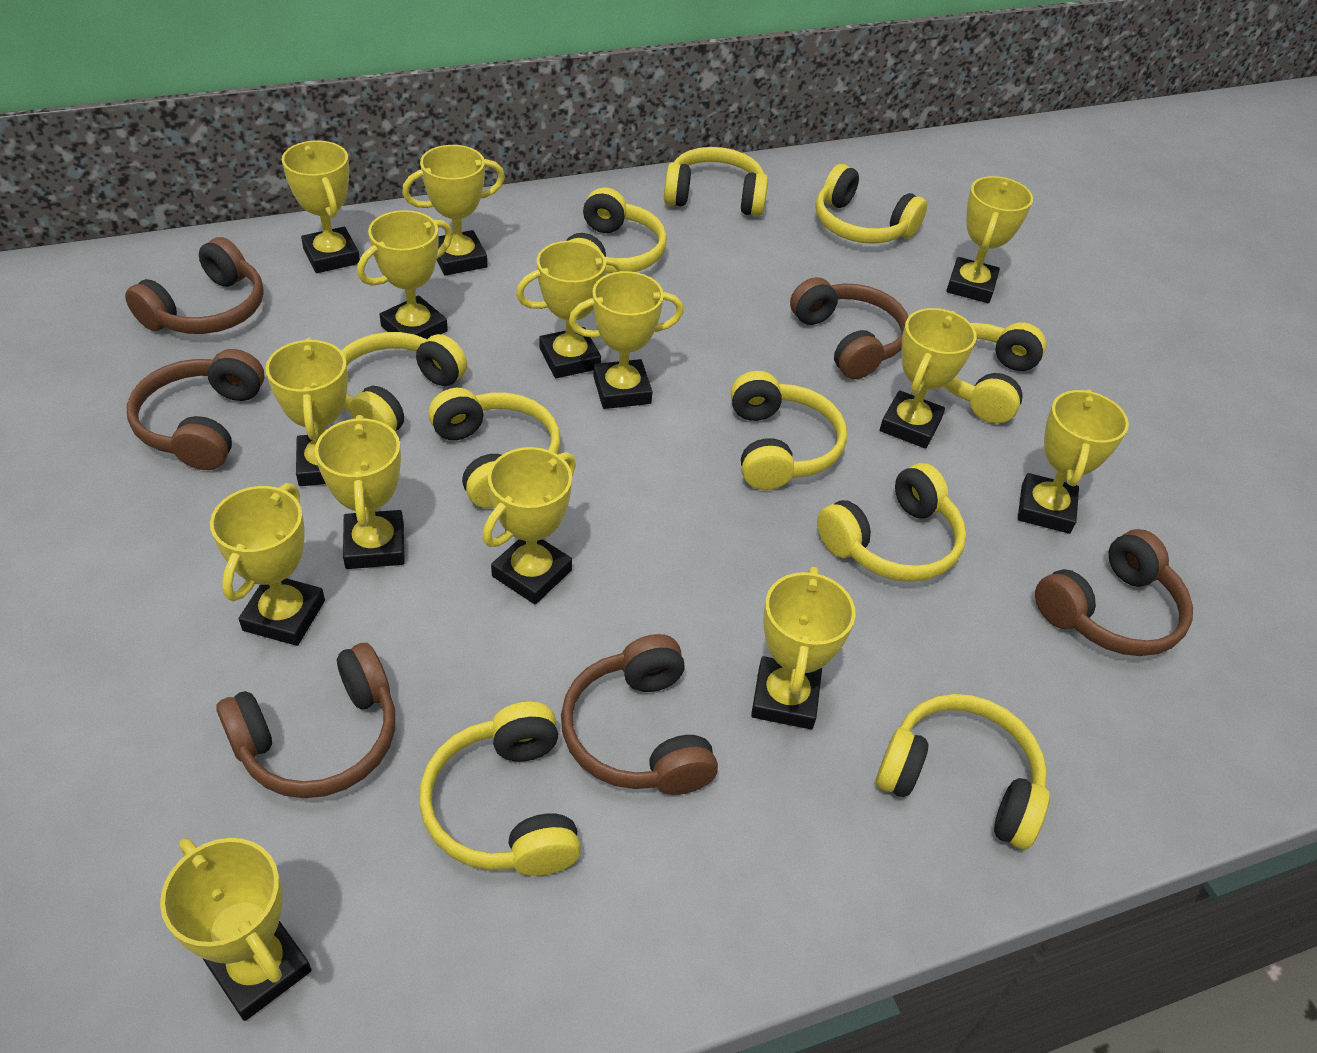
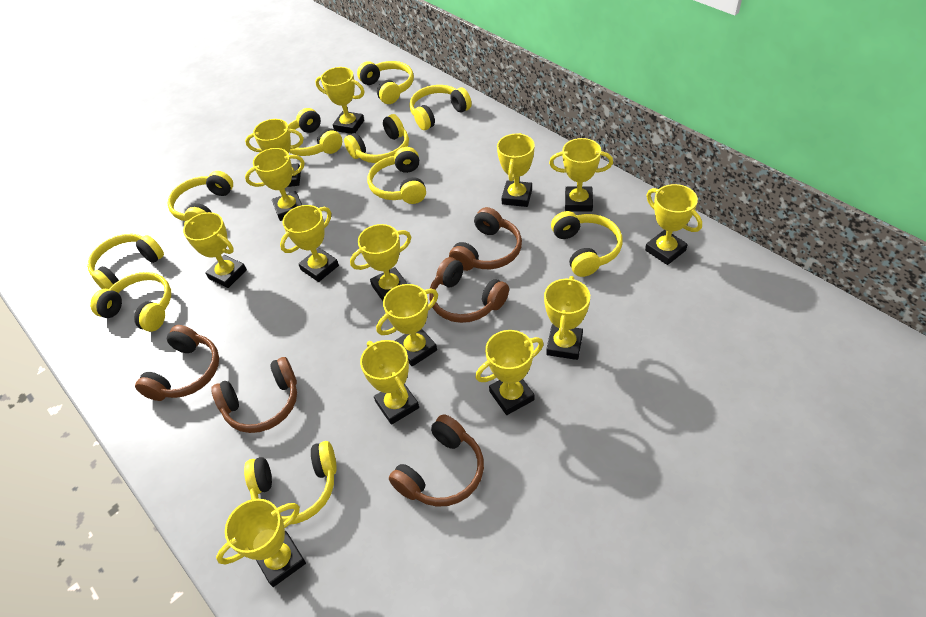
brown headphones: [125,237,264,334] [127,349,265,470] [216,643,395,798] [561,634,718,795] [790,277,908,379] [1035,529,1193,656] = 6 -> [135,325,219,401] [211,357,297,433] [389,414,484,507] [429,257,509,323] [449,207,522,271] = 5

